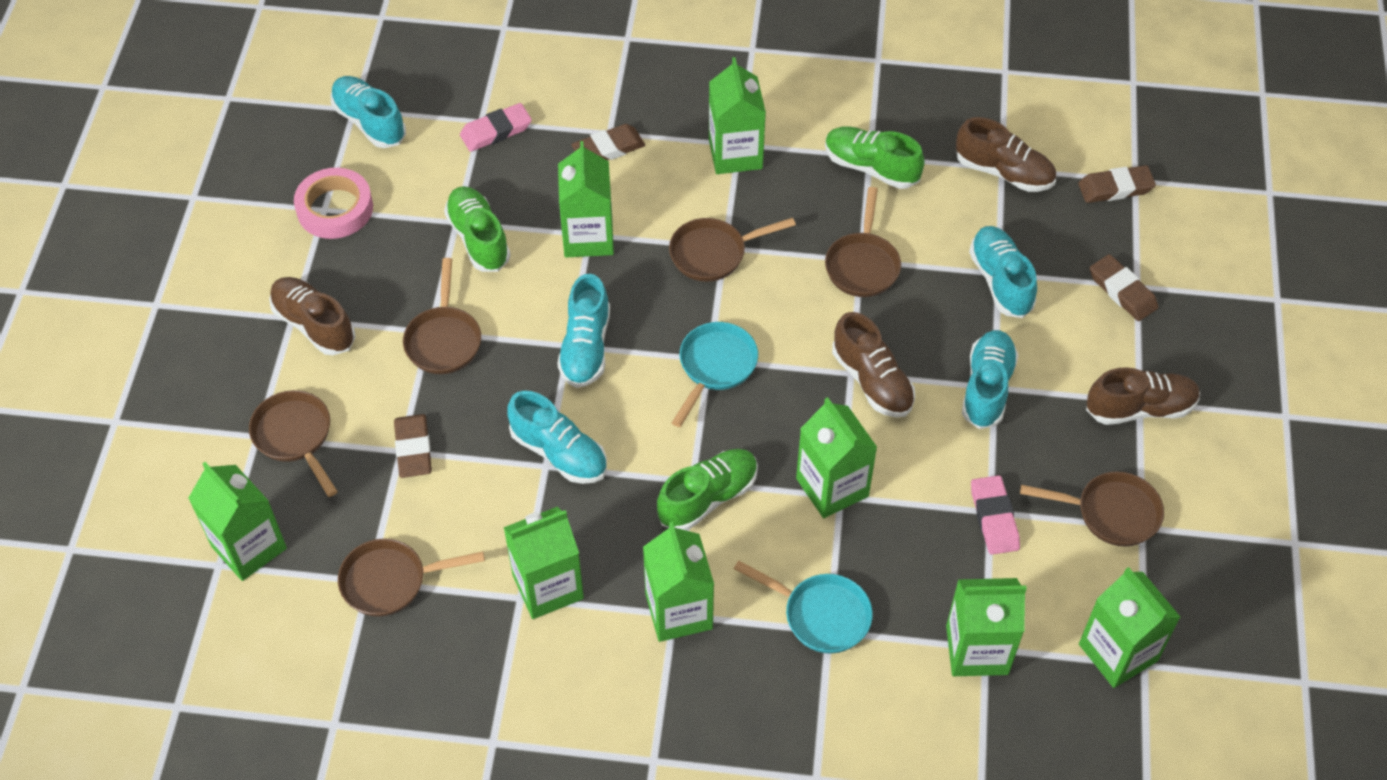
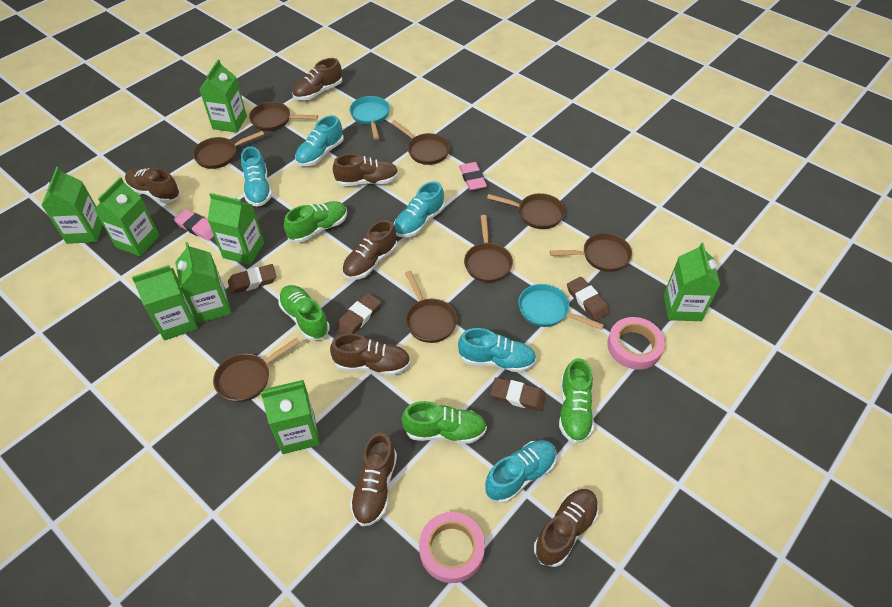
brown pan: [249,390,338,497] [338,539,485,617] [403,258,481,374] [669,218,796,282] [825,187,901,297] [1020,472,1164,547] = 6 -> [193,131,264,169] [213,338,300,402] [249,102,318,131] [391,120,450,165] [405,271,457,343] [464,215,513,283] [487,193,565,229] [550,233,632,272] = 8
brown shoe: [269,277,356,355] [832,312,915,418] [956,117,1056,192] [1086,367,1200,425] = 4 -> [125,168,180,203] [292,58,342,100] [330,333,411,375] [333,154,399,186] [342,220,397,280] [350,433,397,526] [534,489,599,567] = 7
green shoe: [444,186,510,272] [657,449,758,531] [825,126,925,189] = 3 -> [278,285,330,341] [284,201,347,243] [402,401,487,444] [559,358,594,444] = 4
pink tape: [294,168,373,239] = 1 -> [419,512,485,583] [607,317,665,370] = 2

